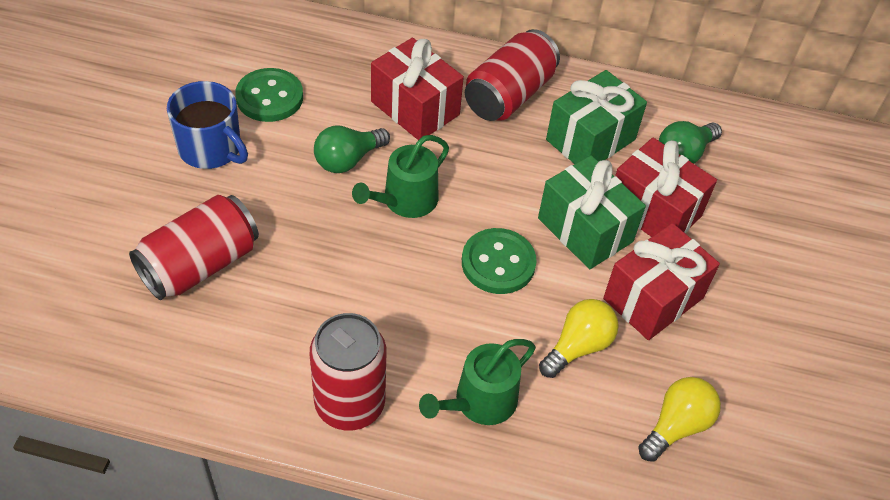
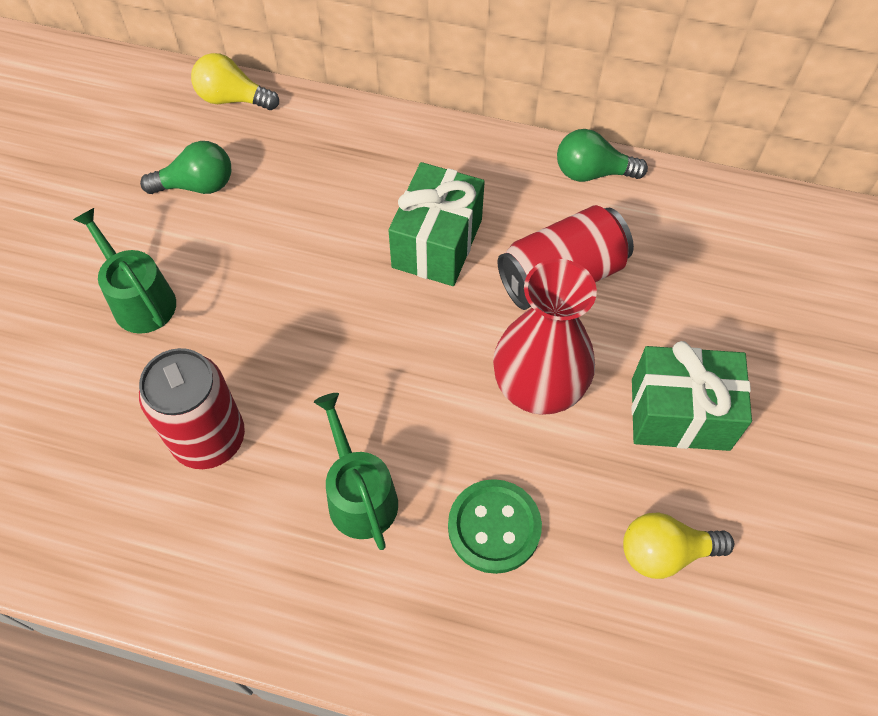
blue mug: [167,81,248,169] = 1 -> none = 0
green button: [235,68,303,122] [462,228,537,294] = 2 -> [448,479,542,574] = 1
red can: [129,195,259,300] [310,313,386,431] [465,29,560,121] = 3 -> [139,348,245,469] [497,205,634,310] = 2
red gift: [371,38,464,140] [603,223,720,340] [615,138,717,237] = 3 -> none = 0
red vase: none = 0 -> [493,259,597,415] = 1

